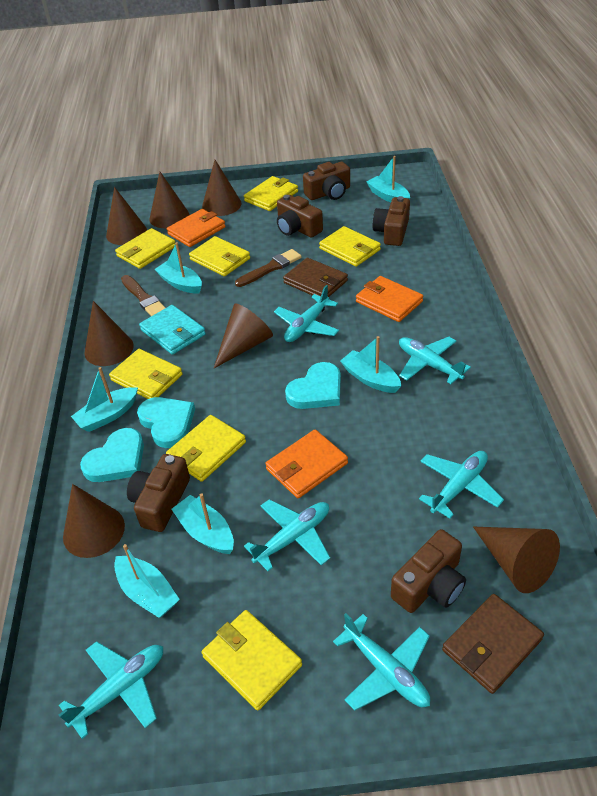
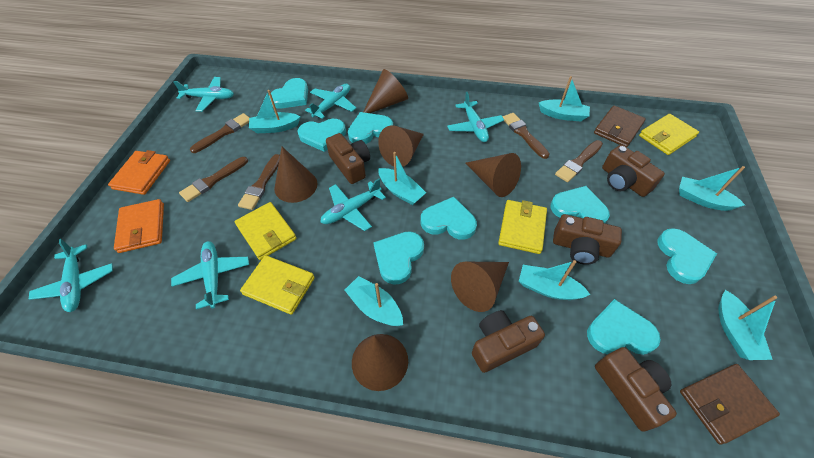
brown brush: [121,275,166,316] [235,249,302,287] = 2 -> [179,157,248,202] [190,113,250,153] [238,154,280,210] [503,113,550,159] [555,140,603,182] = 5
brown cone: [63,484,125,558] [84,301,133,366] [106,187,147,245] [149,172,189,228] [202,160,241,216] [214,304,273,368] [473,527,560,593] = 7 -> [274,147,317,203] [352,334,408,391] [363,69,408,113] [378,125,424,167] [451,262,509,312] [465,153,521,197] = 6
orange wallet: [167,209,225,247] [265,430,348,498] [356,276,423,322] = 3 -> [108,150,170,195] [114,199,164,253] = 2
turquoise boat: [71,367,138,432] [114,544,180,618] [154,242,202,294] [172,494,234,554] [340,336,401,393] [367,156,410,202] = 6 -> [249,90,301,133] [345,276,403,326] [378,152,426,205] [519,260,590,300] [539,76,590,122] [679,166,745,211] [718,290,777,360] = 7
turquoise heart: [80,428,144,482] [137,397,195,448] [285,362,341,409] = 3 -> [269,78,308,108] [297,119,346,152] [348,112,393,144] [373,231,424,285] [421,197,477,240] [551,186,610,223] [587,299,661,355] [657,228,717,284] = 8
turquoise wallet: [139,305,206,355] = 1 -> none = 0
yellow wallet: [109,349,183,399] [115,228,175,269] [166,415,246,482] [189,236,250,276] [202,610,302,711] [244,176,298,211] [319,226,381,267] = 7 -> [235,202,297,260] [240,255,315,315] [498,200,547,254] [639,114,699,155] = 4

